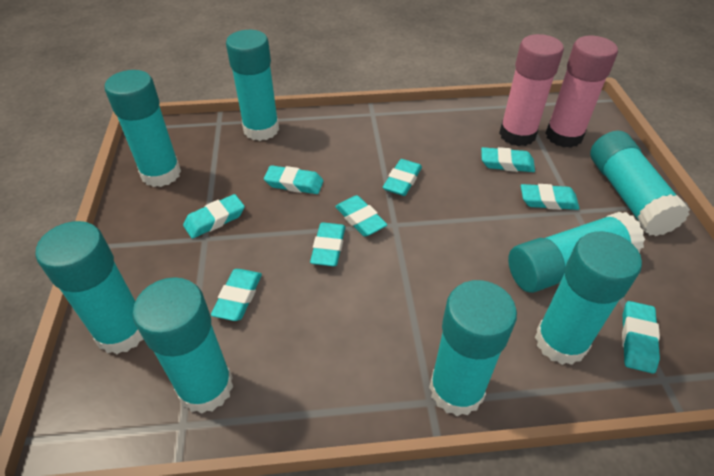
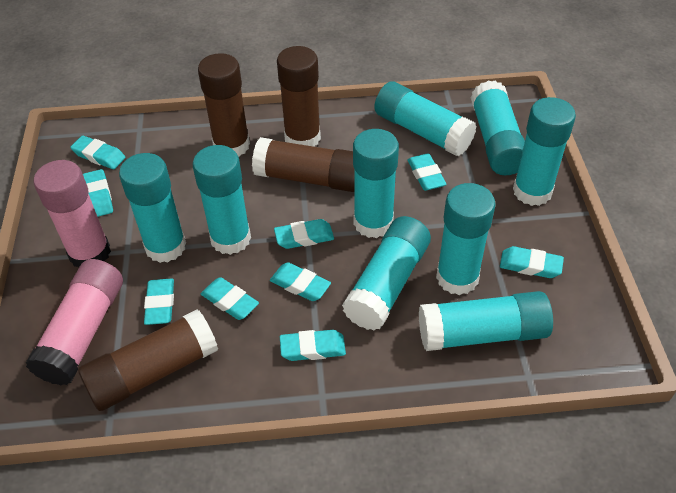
brown glue stick: none = 0 -> [78,309,218,411] [198,53,250,157] [252,137,355,192] [277,46,321,147] = 4
turquoise glue stick: [36,221,144,354] [105,70,181,187] [133,277,233,414] [226,30,279,141] [429,280,517,416] [508,212,645,293] [535,231,642,365] [590,131,690,236] = 8 -> [119,153,186,263] [193,145,251,255] [342,216,431,331] [353,129,399,238] [374,81,477,156] [419,291,553,351] [436,183,496,295] [470,80,525,175] [513,97,576,206] = 9

